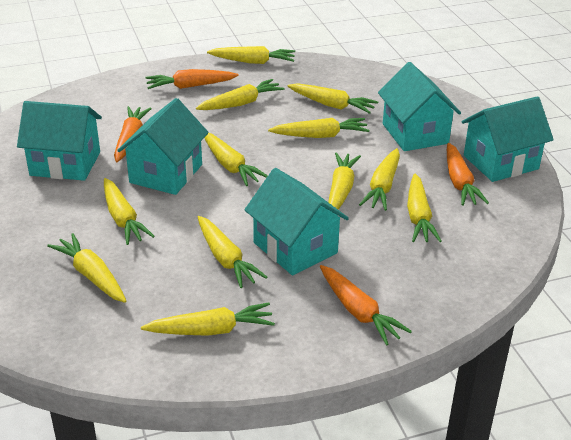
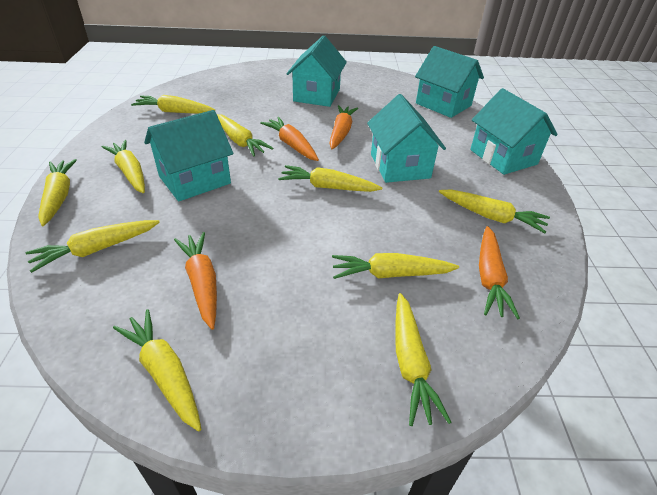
yellow carrot: [47,233,126,303] [104,178,155,245] [141,302,275,336] [196,79,285,110] [198,216,267,288] [205,133,268,186] [207,46,295,64] [268,118,369,138] [287,83,378,114] [328,152,361,210] [359,148,400,211] [407,173,442,242] = 12 -> [26,220,160,273] [38,159,77,226] [102,140,145,193] [113,309,201,432] [131,95,215,113] [217,114,273,156] [278,165,383,192] [332,253,459,279] [395,293,452,426] [439,189,550,233] = 10

